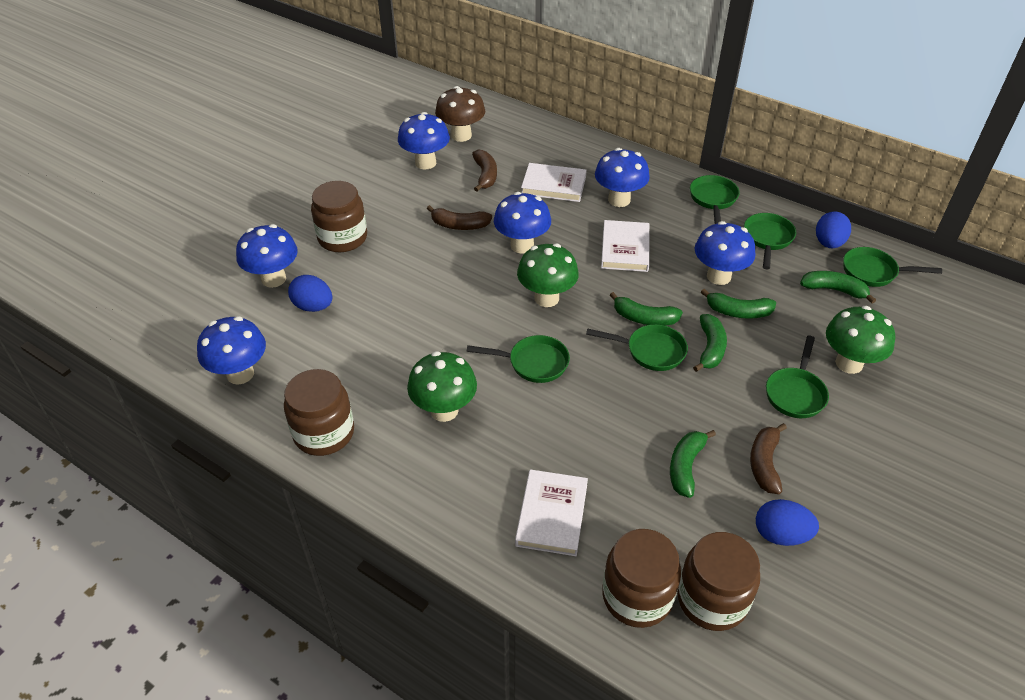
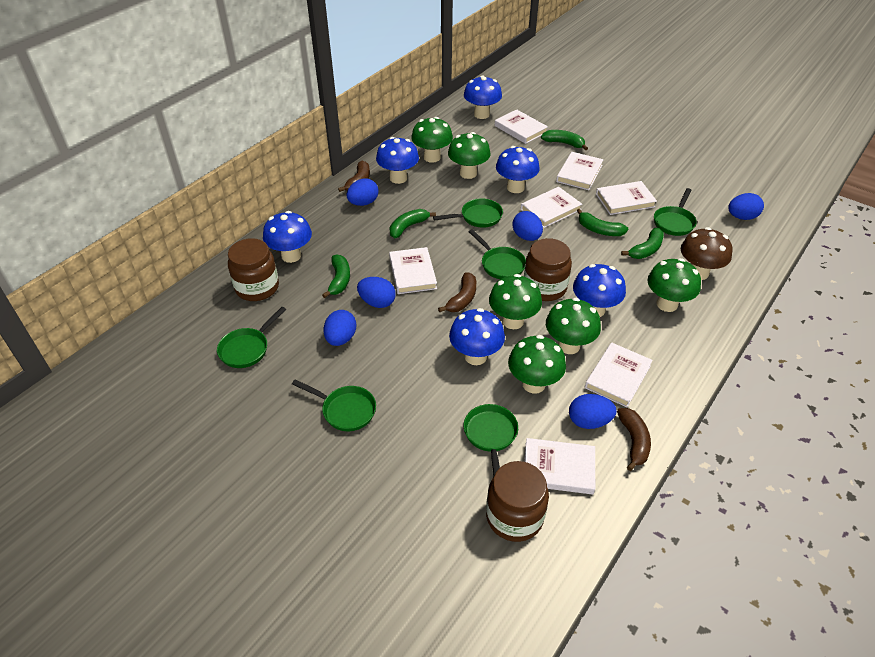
blue egg: [288,275,332,312] [756,499,819,546] [816,211,851,248] = 3 -> [324,310,357,346] [347,178,379,206] [357,277,396,308] [513,211,543,241] [569,394,616,429] [728,193,764,220] = 6
brown jar: [284,369,354,456] [311,181,367,252] [602,529,681,628] [677,532,760,631] = 4 -> [228,238,279,301] [486,461,549,542] [524,238,572,301] = 3
green mushroom: [407,351,477,422] [517,244,579,307] [826,306,895,374] = 3 -> [411,117,453,163] [448,132,491,179] [489,274,542,329] [508,335,566,394] [546,298,601,354] [648,258,701,312] = 6
white book: [515,469,588,556] [521,163,586,202] [601,220,650,272] = 3 -> [389,247,437,294] [495,109,548,144] [521,187,582,228] [524,438,595,495] [556,152,604,190] [585,342,653,407] [596,181,657,215] = 7

